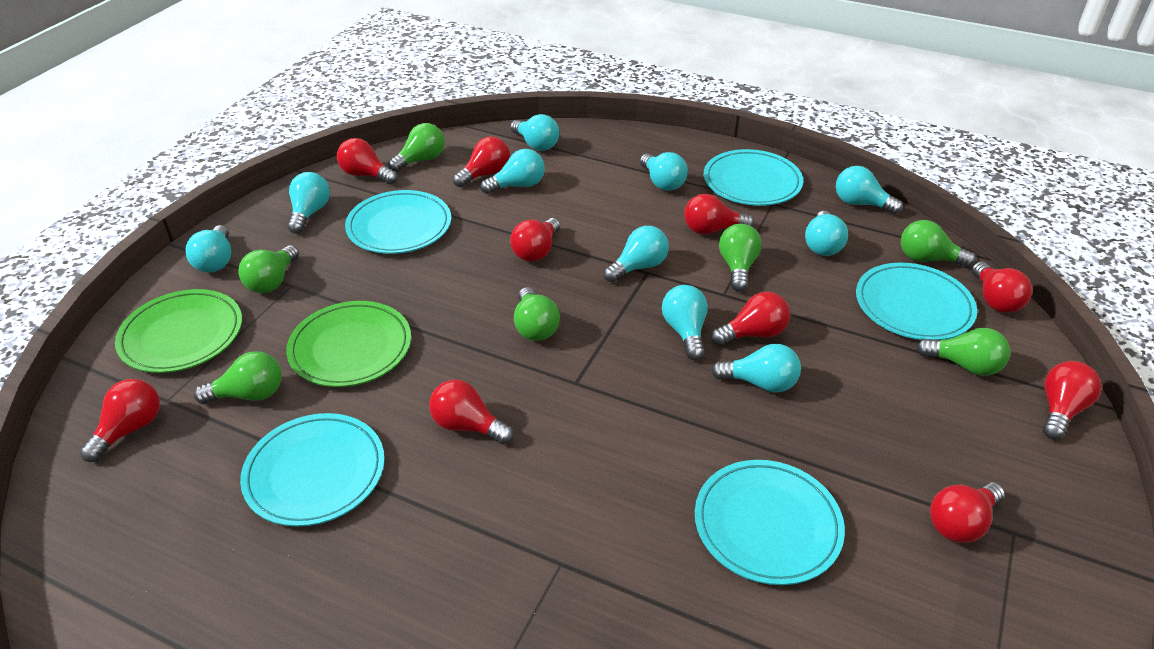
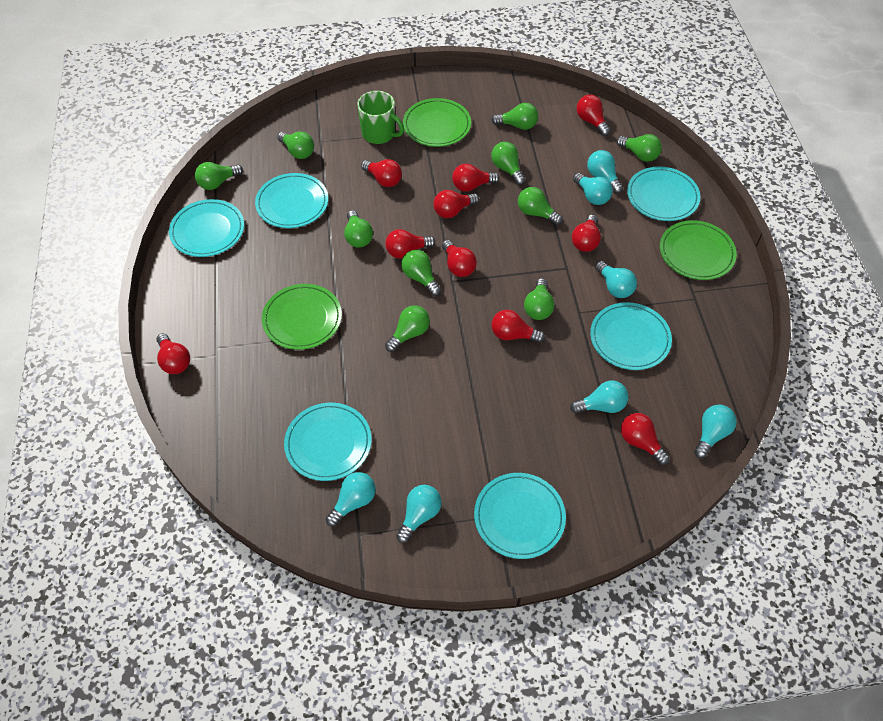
green light bulb: [194,351,282,404] [239,245,299,293] [388,123,445,172] [514,287,560,341] [719,224,762,292] [901,220,976,267] [916,328,1010,376] = 7 -> [195,162,243,190] [277,132,314,159] [344,210,373,248] [385,305,430,352] [401,250,441,296] [491,103,538,130] [491,142,526,185] [518,187,563,225] [524,278,555,320] [616,134,662,162] = 10
green mug: none = 0 -> [357,91,404,144] = 1
green plate: [115,289,242,373] [286,301,411,387] = 2 -> [262,284,342,350] [403,98,471,147] [660,220,737,280] = 3
turquoise light bulb: [185,225,231,273] [287,172,330,234] [480,149,545,194] [510,114,559,151] [604,226,669,283] [640,152,688,191] [662,285,708,360] [711,344,801,393] [805,211,848,256] [836,166,903,214] = 10 -> [326,472,376,526] [396,485,442,543] [570,381,629,414] [573,173,613,205] [587,150,623,193] [595,261,637,298] [694,405,737,458] = 7
turquoise plate: [240,413,385,527] [345,190,451,254] [695,460,845,585] [704,149,803,206] [856,263,977,340] = 5 -> [169,199,244,257] [255,173,328,228] [284,402,372,481] [474,473,566,559] [590,302,672,370] [627,167,701,221] = 6

